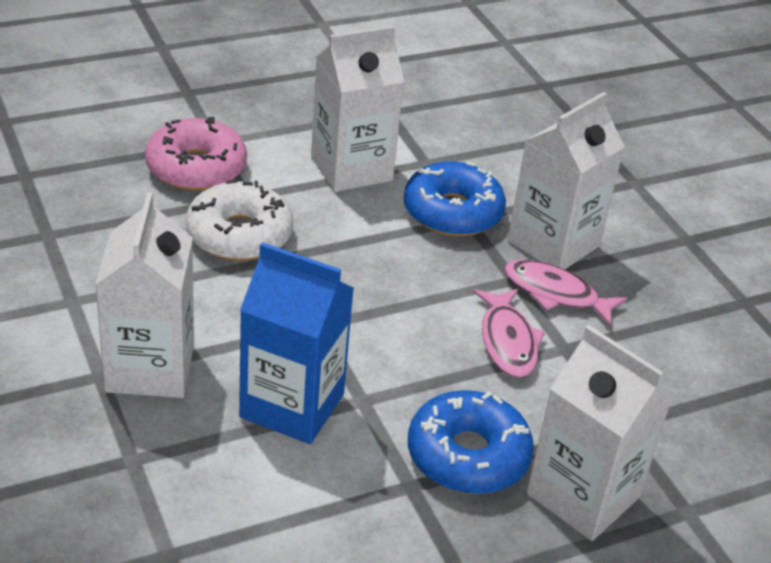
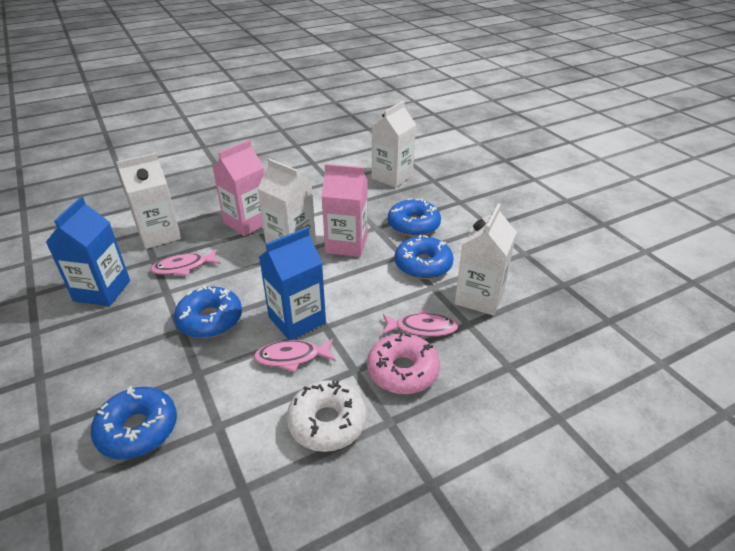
blue carton: [239,242,354,444] = 1 -> [46,197,130,306] [259,227,326,340] = 2
blue donut: [404,161,506,237] [408,390,534,494] = 2 -> [91,386,177,460] [174,286,242,338] [388,198,441,237] [395,235,454,279] = 4
pink carton: none = 0 -> [213,140,265,236] [321,164,368,257] = 2
pink fish: [473,289,545,378] [505,259,627,326] = 2 -> [150,249,221,276] [254,339,335,372] [382,310,458,337] = 3

